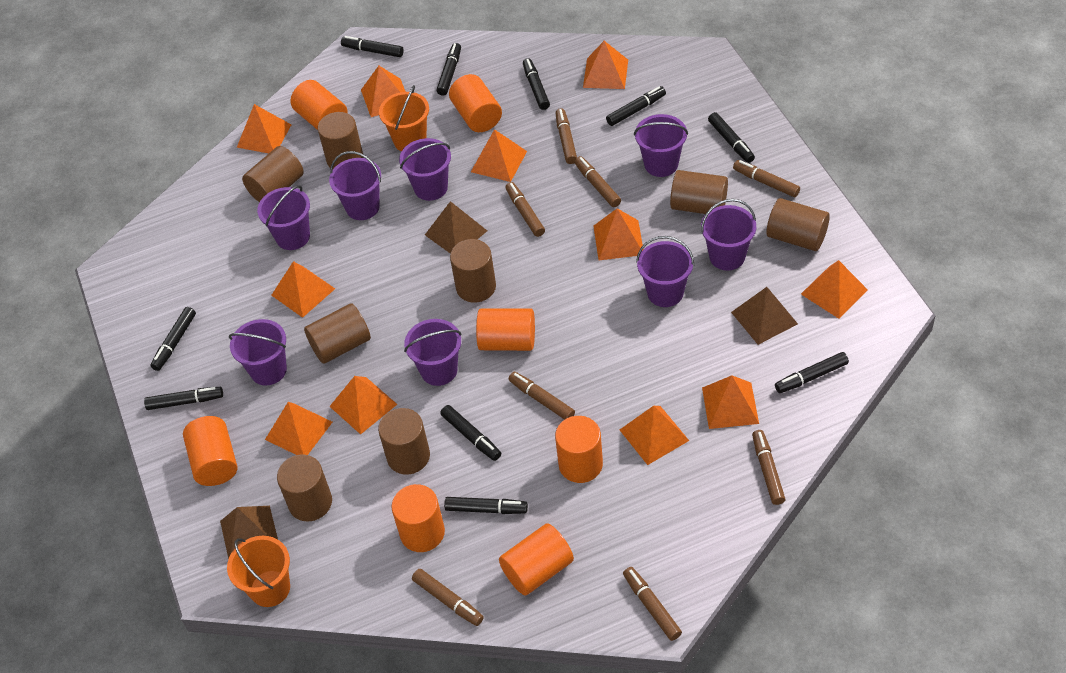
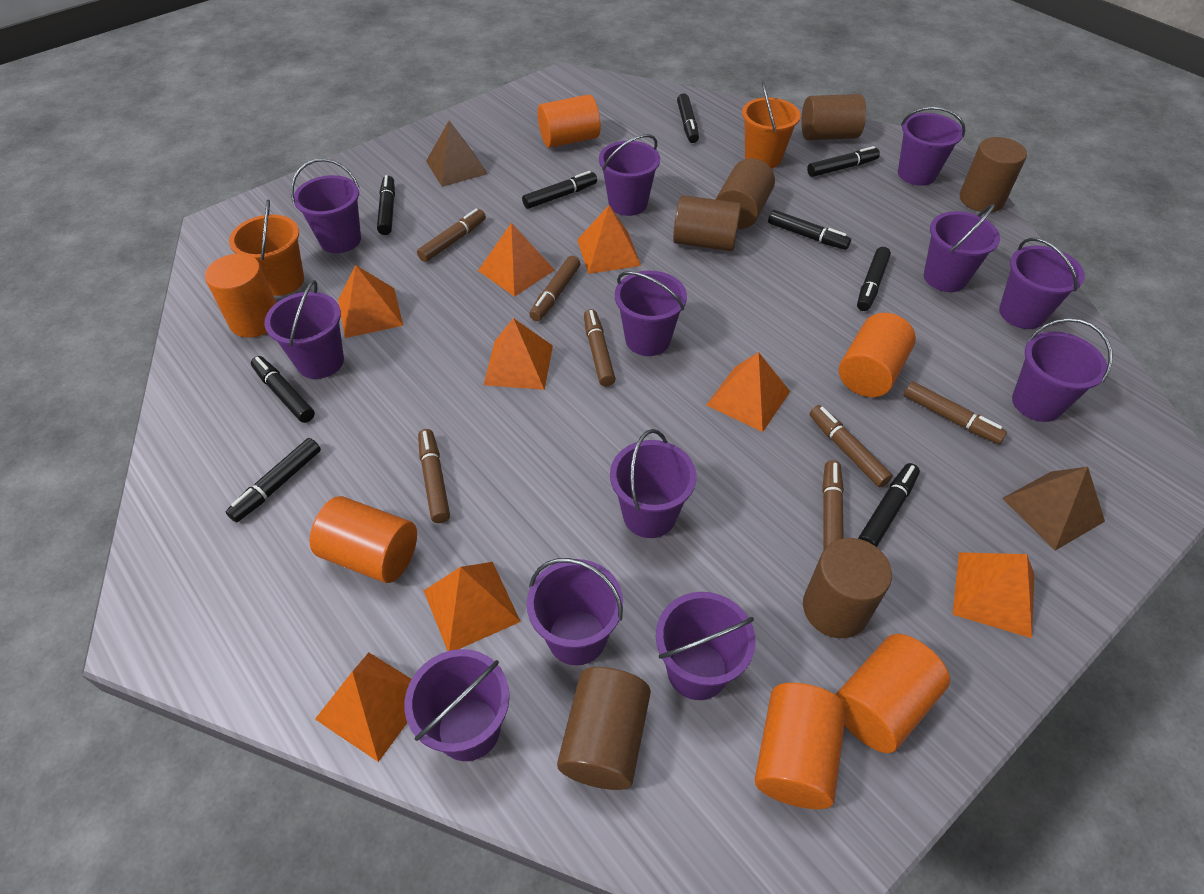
black marker: [144,387,223,410] [150,307,196,371] [341,36,404,57] [436,43,461,96] [440,405,501,461] [444,497,528,514] [523,58,550,110] [606,86,666,126] [708,112,755,163] [775,352,849,393] = 10 -> [226,438,321,522] [251,356,315,423] [377,175,395,235] [522,171,597,209] [677,93,699,143] [768,210,851,250] [807,146,880,177] [857,247,891,311] [858,463,920,547] = 9
brown cylinder: [242,146,304,202] [277,454,332,522] [304,303,371,364] [318,112,363,169] [378,408,430,475] [450,239,496,303] [670,170,728,214] [766,198,830,251] = 8 -> [557,667,651,790] [673,195,741,251] [716,158,775,229] [801,94,866,140] [803,538,892,638] [959,137,1027,213] = 6
brown marker: [412,569,484,626] [505,182,545,237] [509,372,575,420] [555,108,577,164] [575,156,621,207] [623,567,682,641] [733,160,800,197] [752,430,785,505] = 8 -> [417,209,486,262] [418,429,450,523] [529,256,580,321] [584,309,616,386] [809,405,893,487] [822,460,844,549] [904,381,1007,444] = 7
brown pyramid: [220,506,278,559] [425,201,487,254] [731,287,798,345] = 3 -> [426,120,488,187] [1002,467,1105,551] = 2
orange cylinder: [183,416,237,486] [291,80,348,130] [391,484,445,552] [449,74,502,132] [476,308,535,351] [499,523,574,596] [555,416,603,483] = 7 -> [205,254,276,338] [310,496,417,583] [538,95,601,148] [755,683,846,809] [835,634,950,753] [839,313,916,397] = 6
orange pyramid: [237,104,291,153] [265,402,332,455] [271,261,335,318] [329,376,397,434] [361,66,406,117] [471,129,527,182] [583,41,628,89] [593,208,643,260] [620,406,689,465] [702,376,759,429] [801,260,868,319] = 11 -> [315,653,412,762] [338,265,403,338] [424,562,521,651] [478,223,555,297] [484,318,553,390] [577,205,641,274] [706,352,790,432] [953,552,1034,638] = 8
purple bucket: [229,319,287,386] [257,185,310,250] [329,151,381,220] [399,138,451,201] [404,319,462,386] [634,114,688,177] [636,236,694,307] [701,199,756,271] = 8 -> [264,280,344,379] [291,158,361,253] [404,649,510,761] [527,558,623,665] [599,134,660,216] [610,429,696,538] [615,271,687,356] [656,592,756,700] [898,107,965,186] [924,204,1000,292] [999,238,1085,329] [1012,318,1113,422] = 12

